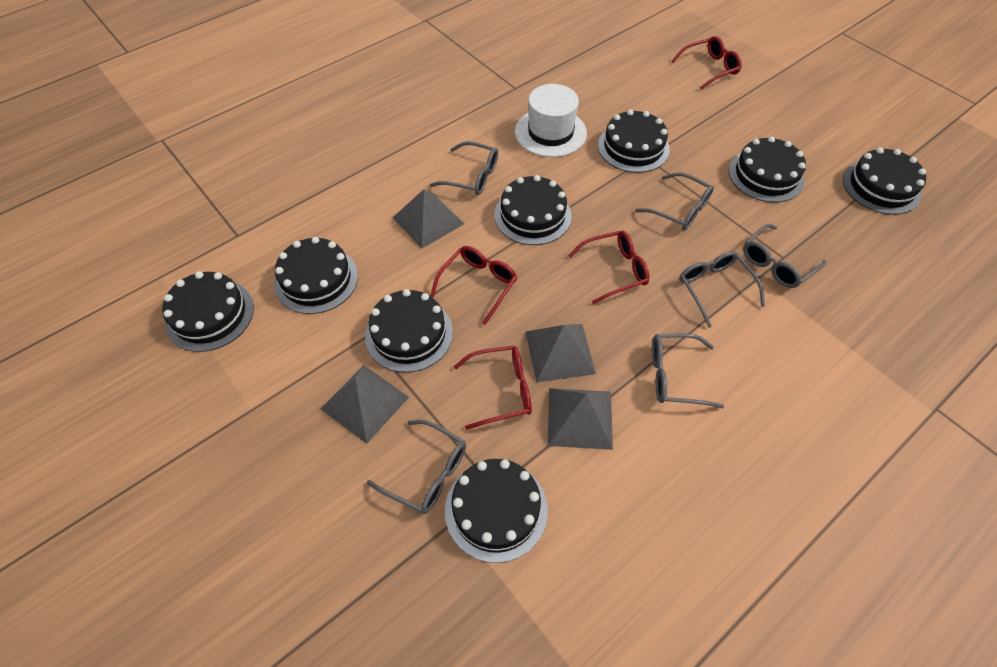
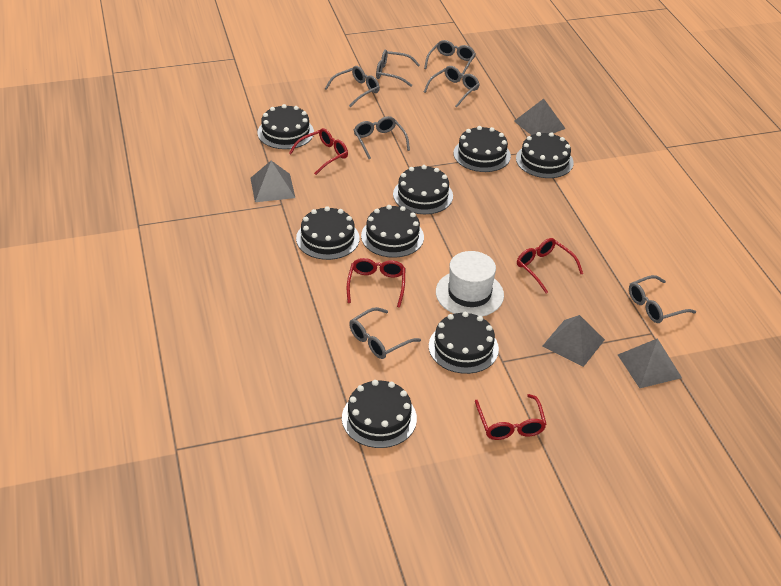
grey glasses: [367,420,466,514] [430,141,498,195] [635,172,714,231] [652,334,724,408] [679,251,765,328] [743,224,826,288] = 6 -> [325,66,380,107] [349,307,421,359] [354,116,410,159] [376,50,420,87] [424,40,476,79] [424,66,480,107] [629,275,696,323] = 7

